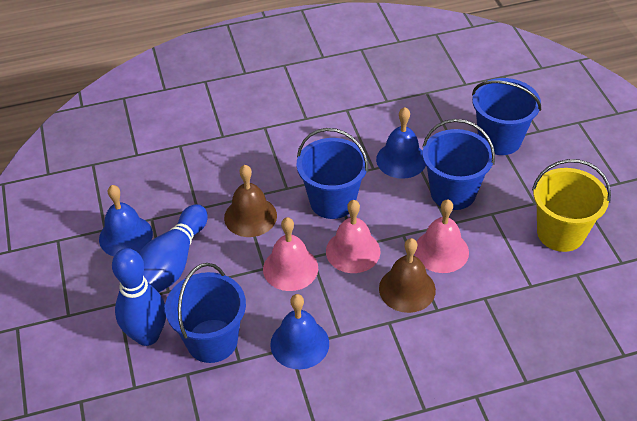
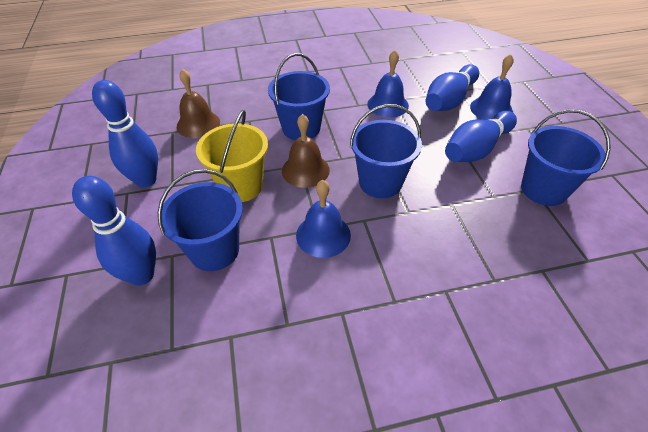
blue bowling pin: [112,248,166,346] [139,204,208,292] = 2 -> [72,176,156,286] [92,80,158,188] [426,64,479,111] [445,111,517,162] = 4
pink bell: [263,217,318,291] [326,200,380,273] [414,200,469,273] = 3 -> none = 0

